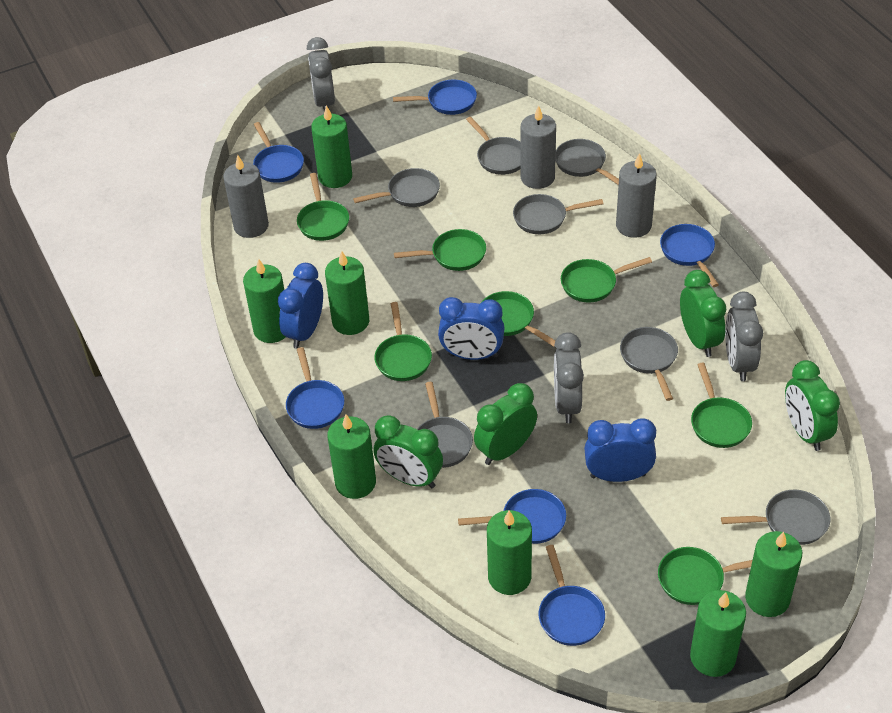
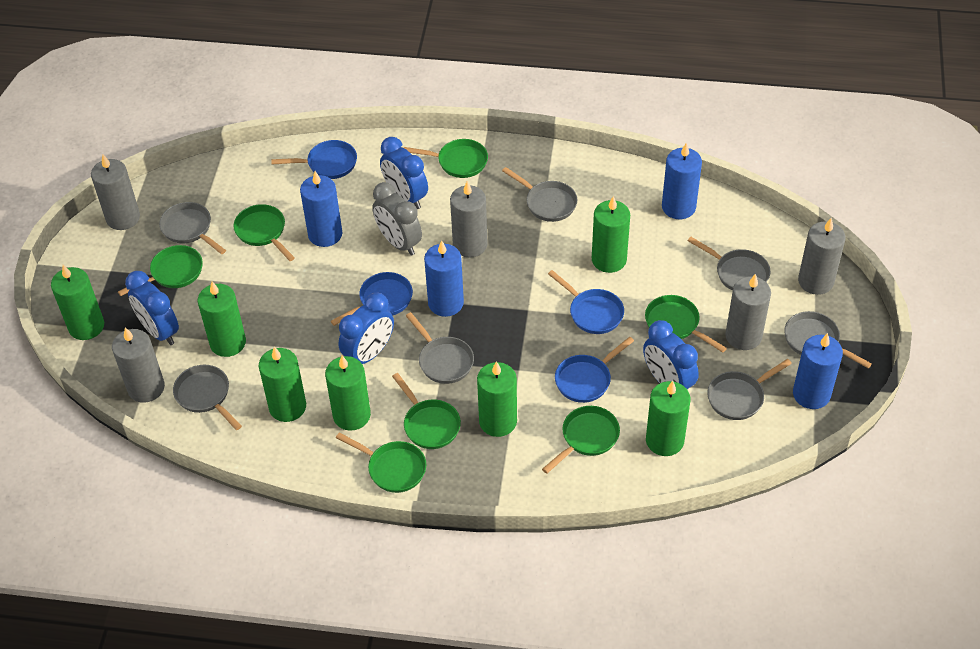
blue candle: none = 0 -> [300,171,342,247] [424,240,464,317] [662,142,702,219] [793,333,843,409] = 4
blue clock: [278,263,323,349] [438,297,505,360] [584,418,656,482] = 3 -> [125,271,179,345] [338,293,394,364] [380,137,428,209] [643,320,699,389] = 4
blue pan: [253,122,304,183] [286,347,344,429] [393,79,477,115] [458,489,566,544] [539,545,605,646] [660,224,719,287] = 6 -> [271,140,357,179] [331,272,413,326] [548,270,624,334] [555,337,634,403] = 4
green clock: [373,415,443,488] [474,383,537,465] [680,270,726,357] [785,360,840,451] = 4 -> none = 0
grey candle: [223,155,269,238] [521,105,556,189] [616,153,657,238] = 3 -> [91,155,140,230] [112,327,165,403] [450,181,488,257] [725,274,771,350] [798,218,846,295] = 5
grey clock: [307,37,335,112] [554,332,584,423] [725,292,763,381] = 3 -> [372,182,422,256] = 1

